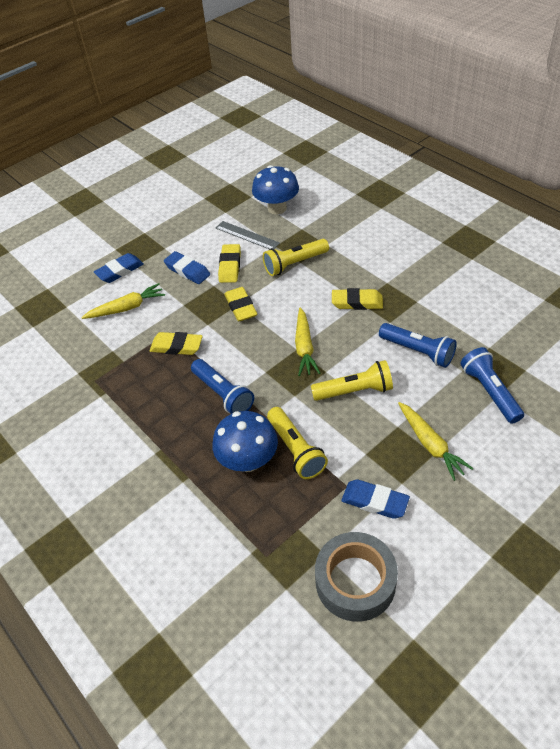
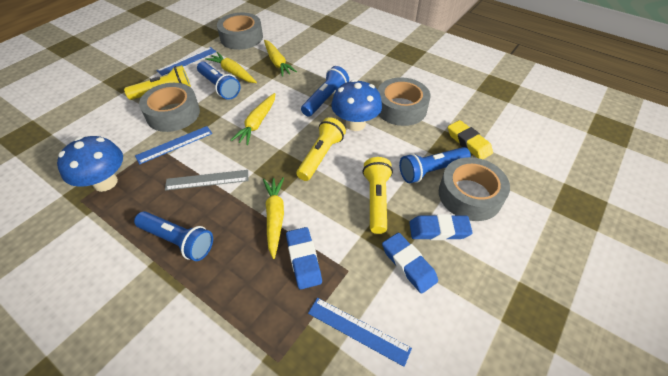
blue flashlight: [191,359,254,414] [379,323,457,368] [460,347,524,424] = 3 -> [134,211,213,261] [197,62,240,100] [301,66,349,117] [399,147,471,183] = 4
blue ruler: none = 0 -> [135,126,213,164] [156,47,216,76] [308,298,412,367] = 3
grey tape: [315,532,398,622] = 1 -> [139,83,200,132] [217,13,263,50] [377,77,430,126] [439,157,510,221] = 4
yellow carrot: [81,283,165,319] [295,307,320,376] [398,402,473,481] = 3 -> [205,52,257,83] [231,93,275,145] [263,177,284,259] [264,40,297,77] = 4
yellow eraser: [150,332,203,355] [218,244,241,283] [225,287,257,321] [332,288,383,310] = 4 -> [448,120,493,159] = 1

